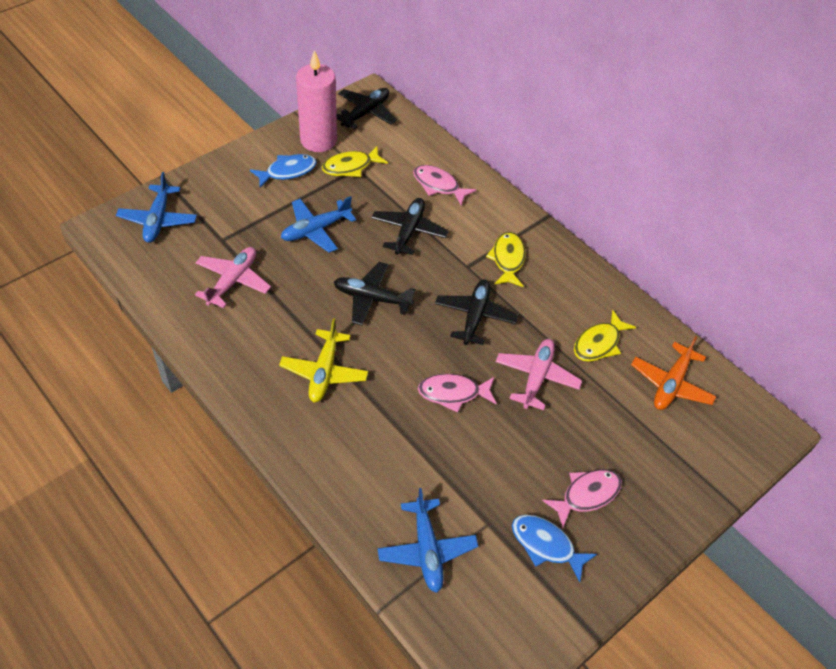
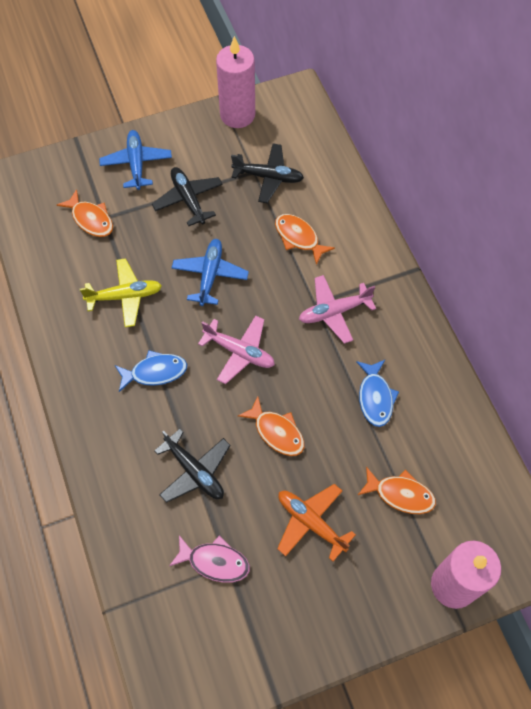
black plane: [334,262,415,326] [337,88,397,129] [371,198,449,255] [435,279,518,345] = 4 -> [152,167,223,226] [154,429,231,503] [231,144,304,203] = 3
blue plane: [116,172,197,243] [281,196,356,253] [378,488,478,593] = 3 -> [99,130,172,190] [172,239,249,306] = 2
orange fish: none = 0 -> [57,189,113,237] [238,396,305,456] [275,214,335,265] [358,467,436,514] = 4
pink candle: [296,50,337,152] = 1 -> [216,36,255,128] [431,541,501,609] = 2
pink fish: [413,165,476,205] [418,374,497,413] [542,469,622,528] = 3 -> [169,535,250,583] = 1
yellow fish: [322,146,388,177] [486,232,526,287] [574,310,636,362] = 3 -> none = 0

